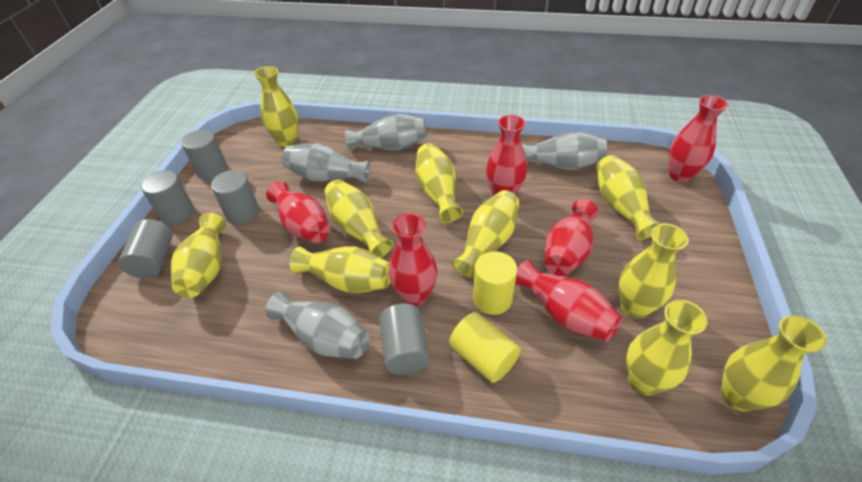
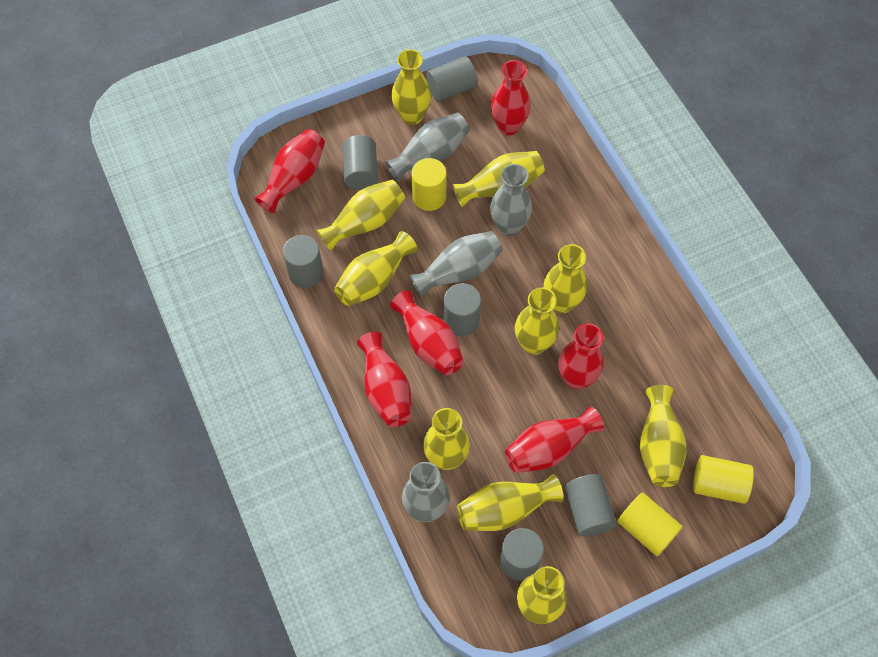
grey cylinder: [118,219,173,278] [141,170,194,225] [181,130,228,180] [211,170,260,225] [379,303,430,375] = 5 -> [283,235,323,288] [342,135,378,190] [426,56,478,102] [444,283,481,336] [500,528,544,581] [565,474,617,536] = 6
yellow cylinder: [449,312,521,383] [473,251,517,315] = 2 -> [411,158,447,211] [617,492,683,556] [693,455,754,504] = 3

